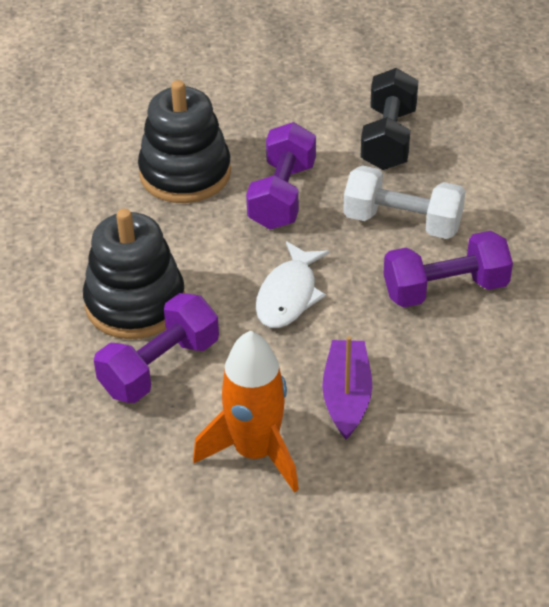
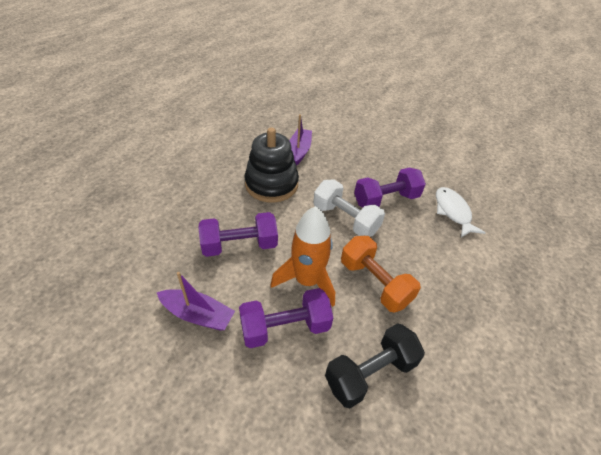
black stacking toy: [83,209,185,339] [138,80,231,203] = 2 -> [245,128,299,203] = 1
orange dumbbell: none = 0 -> [341,236,421,312] = 1
purple boat: [322,336,372,440] = 1 -> [157,272,235,331] [289,114,312,166] = 2

